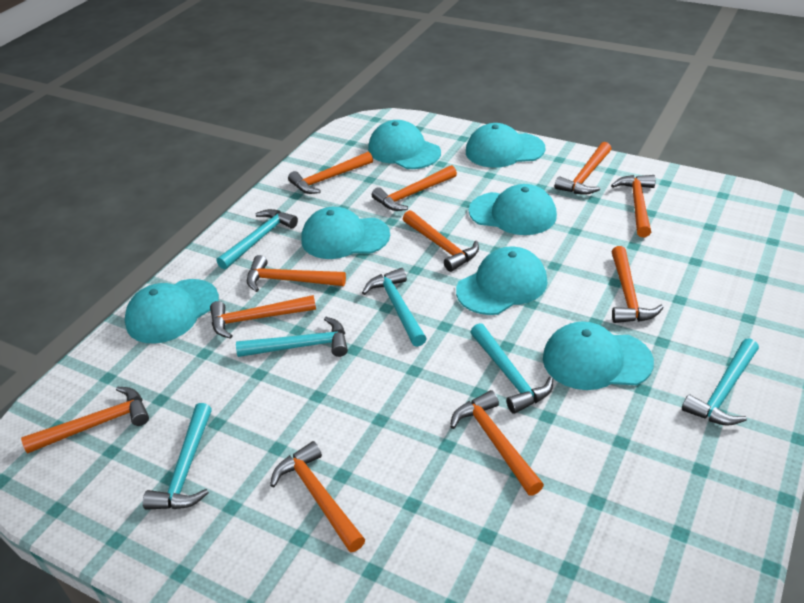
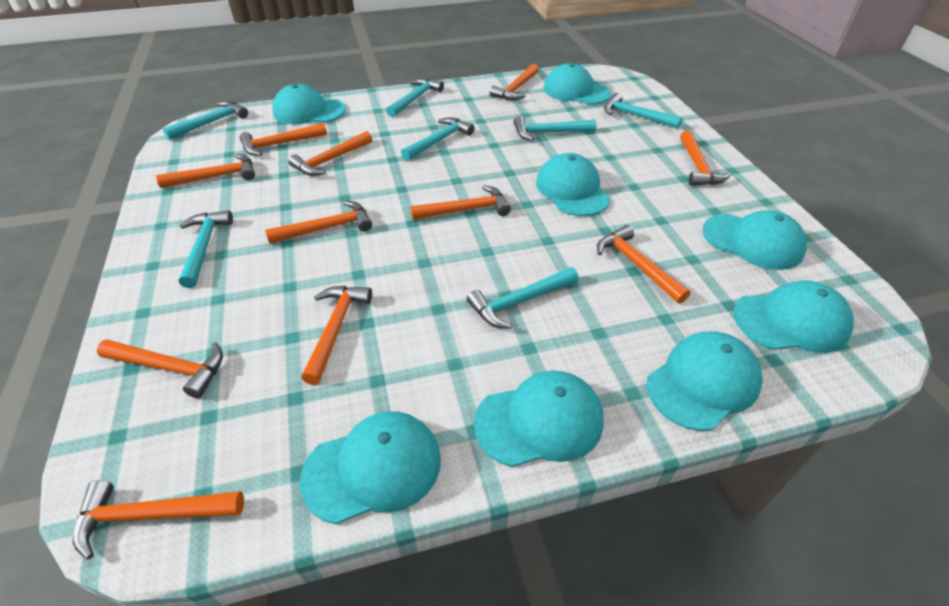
turquoise cap: [125,279,219,344] [301,207,390,259] [368,120,441,169] [456,247,547,315] [466,123,545,168] [469,184,557,235] [543,322,654,390] = 7 -> [272,84,346,124] [300,411,441,524] [474,370,604,467] [536,153,610,216] [544,63,611,105] [646,332,763,431] [702,210,807,270] [734,280,854,353] = 8
turquoise hammer: [143,403,212,510] [216,209,298,270] [236,317,348,357] [362,268,427,347] [471,323,553,414] [682,338,759,426] = 6 -> [163,101,248,140] [179,210,233,288] [386,78,444,117] [401,117,475,161] [467,267,578,329] [513,116,597,141] [604,93,682,129] = 7

